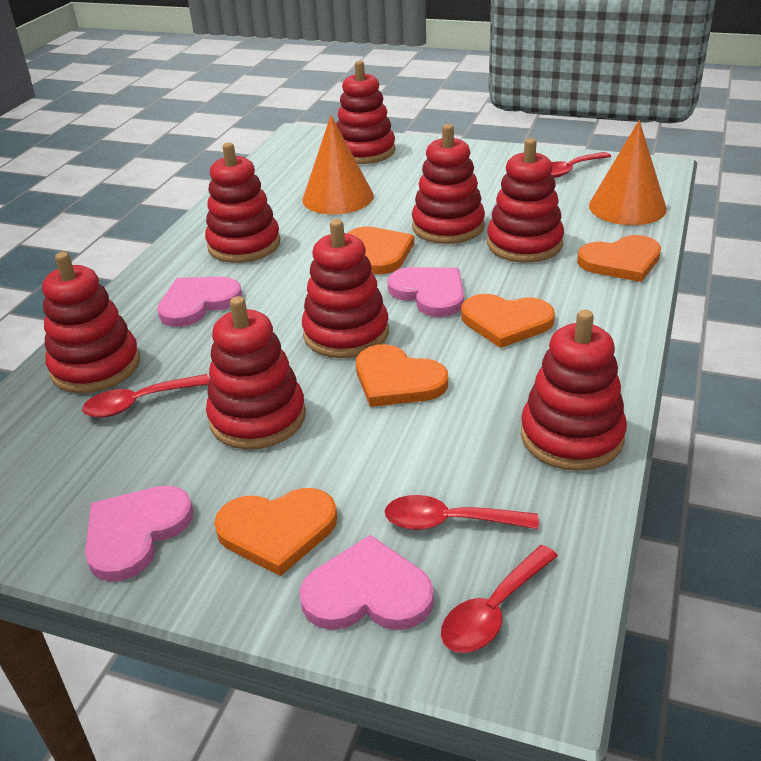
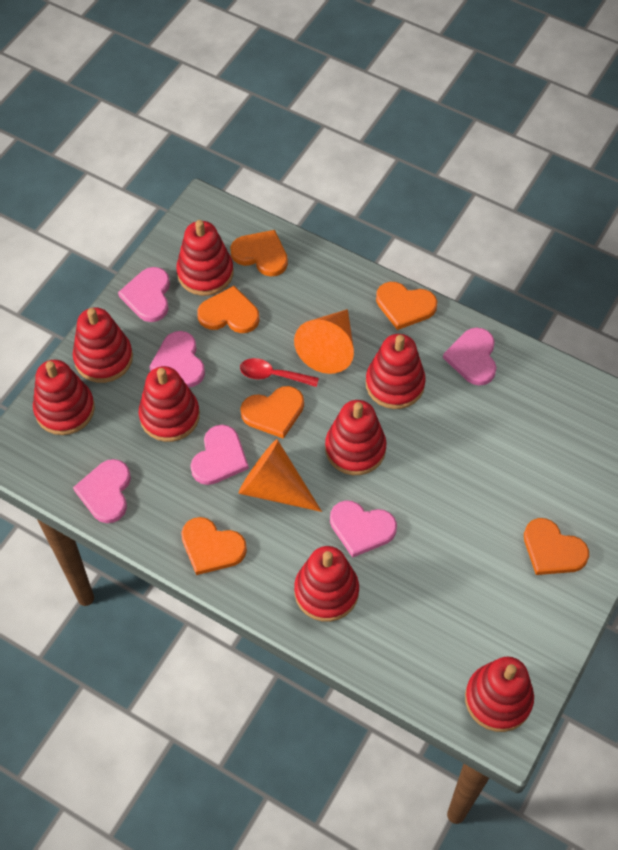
orange heart: [214,488,337,576] [348,226,414,274] [356,344,448,407] [461,294,555,348] [577,235,661,282] = 5 -> [181,517,247,575] [197,286,260,333] [230,230,288,276] [240,386,304,439] [376,282,437,330] [524,518,589,575] = 6
pink heart: [85,486,193,581] [157,277,242,327] [300,535,434,630] [387,267,464,317] = 4 -> [73,459,131,523] [118,267,170,322] [149,331,205,387] [191,425,249,485] [330,500,397,558] [443,328,496,386] = 6
red spoon: [82,374,210,418] [385,495,539,530] [441,545,558,653] [551,152,611,178] = 4 -> [240,358,319,387] = 1

